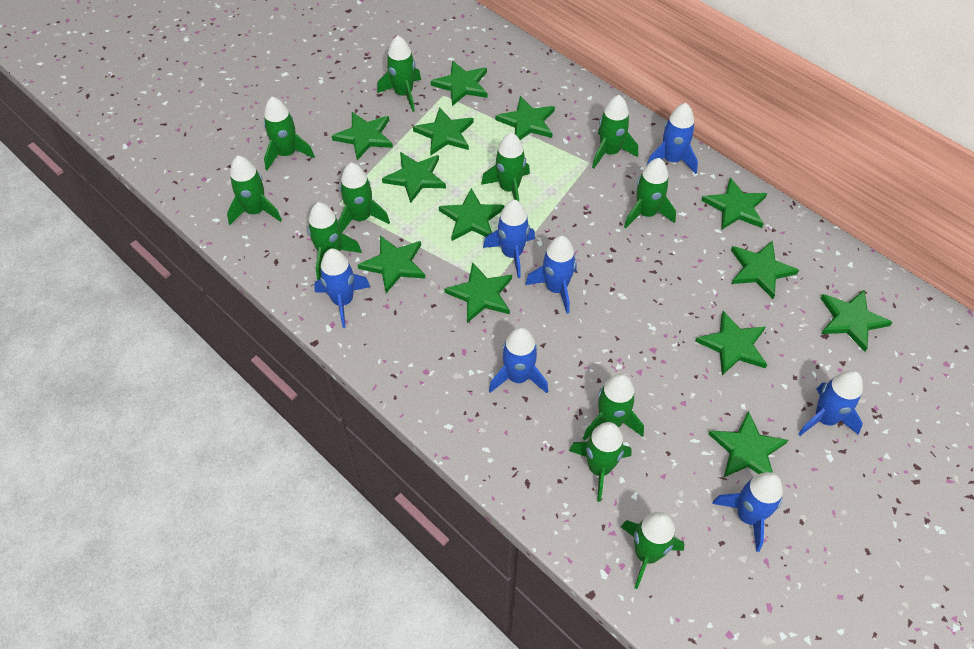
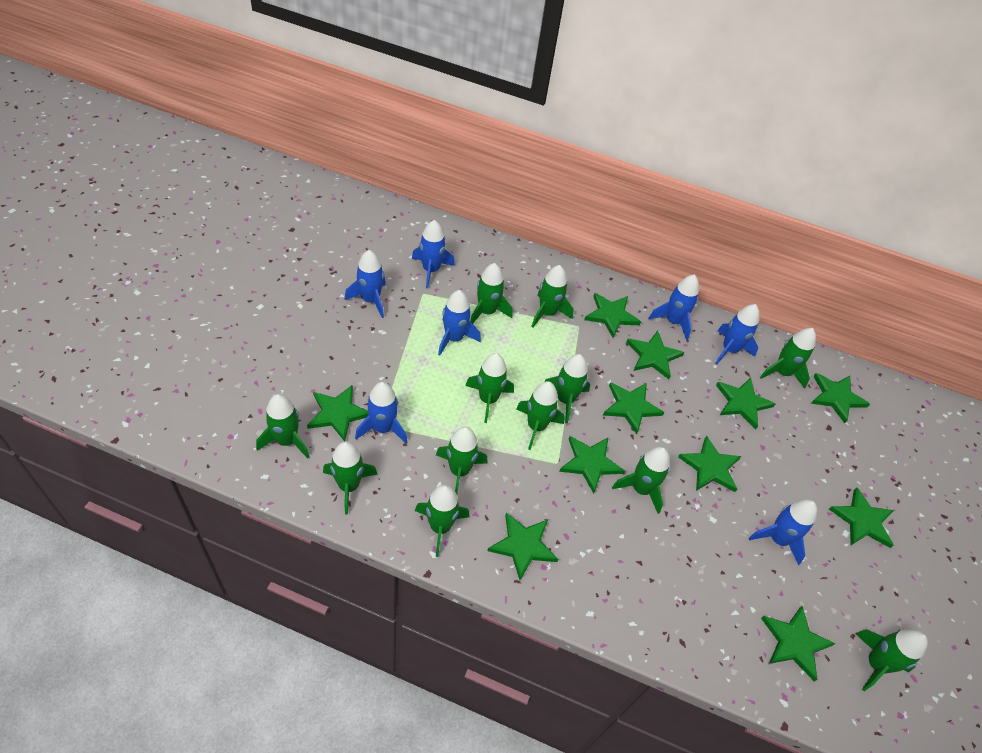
green rocket: [227,156,282,225] [264,97,315,170] [308,202,362,280] [338,162,390,233] [377,36,421,112] [481,132,530,201] [569,422,632,502] [583,374,644,441] [592,95,638,169] [621,512,685,589] [624,158,676,229] = 11 -> [256,394,309,458] [323,441,378,514] [415,484,469,557] [436,426,488,494] [465,353,514,423] [470,263,512,324] [516,381,565,450] [531,265,574,328] [544,354,590,423] [612,447,670,514] [760,328,816,389] [855,629,928,691] = 12
green star: [332,112,393,160] [358,236,425,293] [382,152,446,203] [413,107,474,155] [431,61,487,106] [439,188,505,241] [444,262,512,323] [495,96,555,140] [695,311,768,375] [701,177,767,230] [708,411,788,478] [731,241,799,299] [821,290,893,352] = 13 -> [307,384,369,441] [487,513,558,580] [559,436,625,494] [584,293,641,338] [603,382,664,434] [626,331,684,379] [678,436,741,492] [716,377,775,429] [761,606,836,682] [811,373,870,423] [829,488,894,548] = 11

